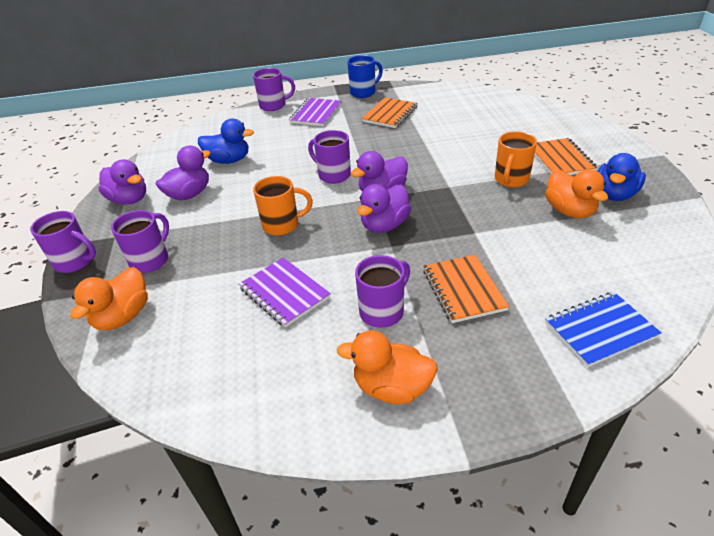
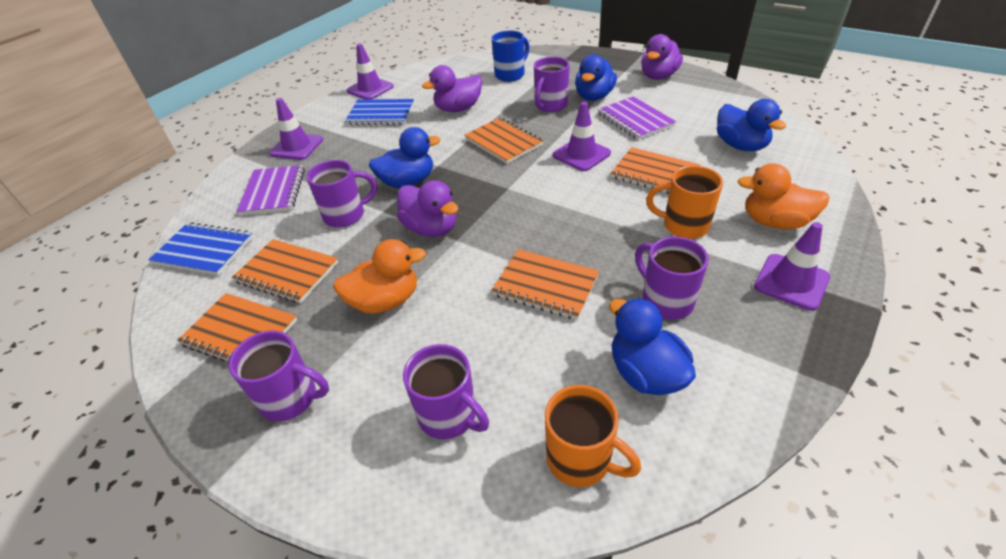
blue duck: [198,119,254,164] [598,153,646,201] = 2 -> [369,127,440,188] [575,54,617,101] [609,298,696,395] [717,99,786,151] = 4
blue notebook: [545,292,661,367] = 1 -> [149,222,253,275] [345,99,414,125] = 2
orange duck: [70,267,148,330] [337,331,438,404] [545,169,608,218] = 3 -> [333,239,426,313] [737,163,829,229] = 2
orange notebook: [362,97,418,128] [423,255,509,323] [535,138,598,175] = 3 -> [177,293,297,364] [232,239,338,303] [464,118,544,164] [491,249,599,320] [611,147,700,194] = 5
purple duck: [98,159,146,204] [156,145,211,201] [351,151,408,192] [357,184,411,233] = 4 -> [397,180,458,237] [422,65,482,112] [641,34,683,80] = 3
purple traffic cone: none = 0 -> [269,98,323,160] [347,43,394,99] [553,102,611,171] [754,222,830,311] = 4

